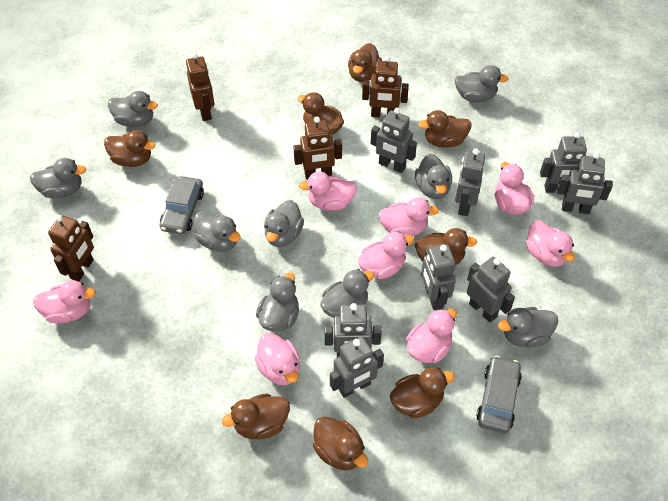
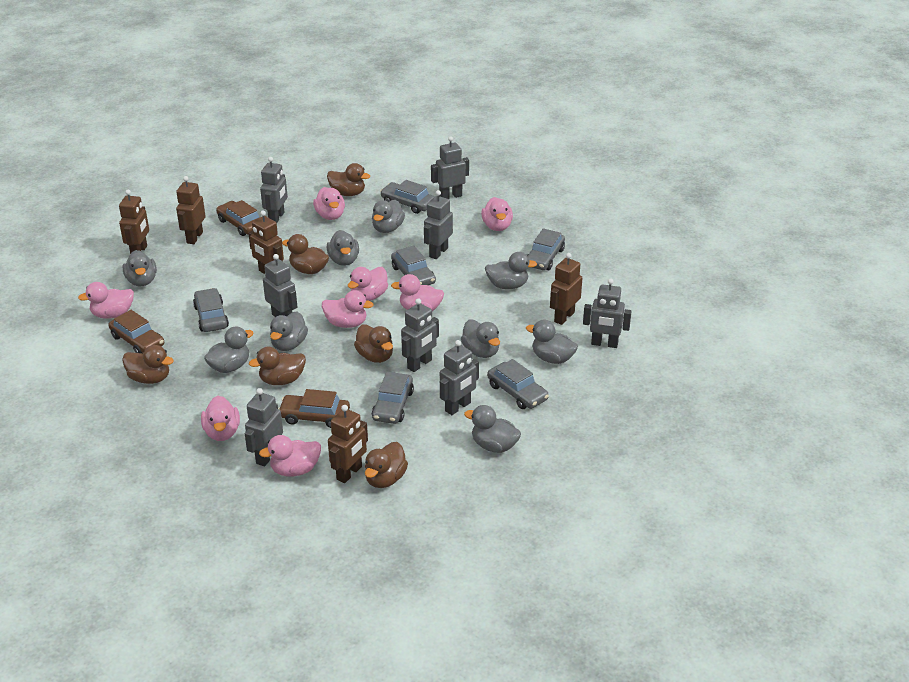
brown car: none = 0 -> [109,310,164,353] [216,200,259,236] [278,389,350,428] = 3
brown duck: [104,130,155,167] [222,394,290,439] [298,92,344,135] [313,416,368,470] [348,43,382,82] [390,368,455,419] [415,228,477,266] [418,110,471,148] = 8 -> [122,345,174,384] [249,347,306,385] [282,234,329,274] [327,163,370,196] [354,325,393,363] [365,442,408,488] = 6
brown robot: [48,215,94,282] [186,53,214,121] [293,117,342,179] [362,56,409,117] = 4 -> [119,190,149,254] [176,176,205,244] [248,210,284,274] [328,405,368,483] [550,253,582,325] = 5
grey car: [160,176,204,234] [476,356,522,433] = 2 -> [193,288,229,332] [372,372,414,424] [380,180,434,214] [391,245,436,285] [487,359,549,409] [527,228,565,270] = 6

